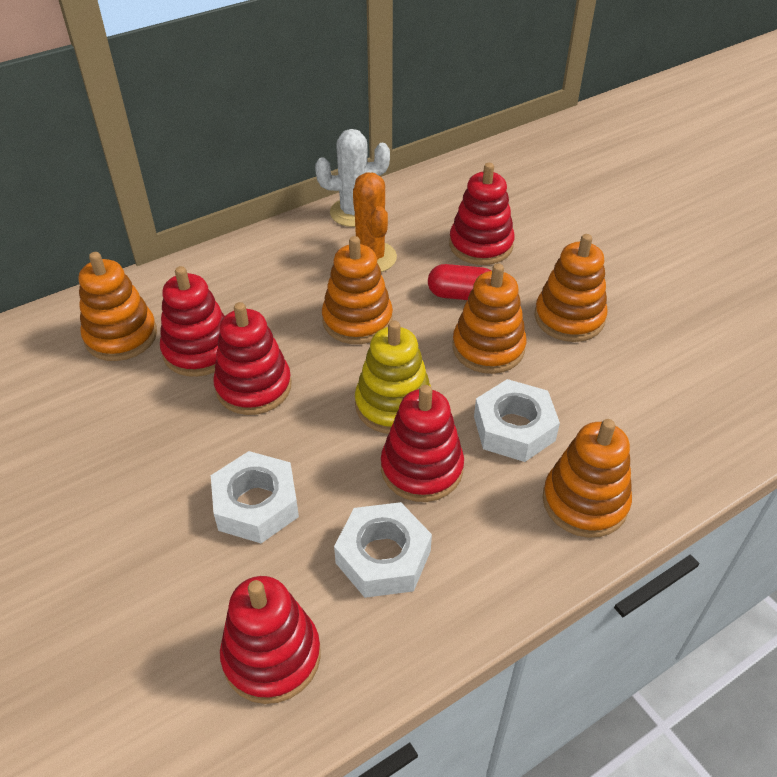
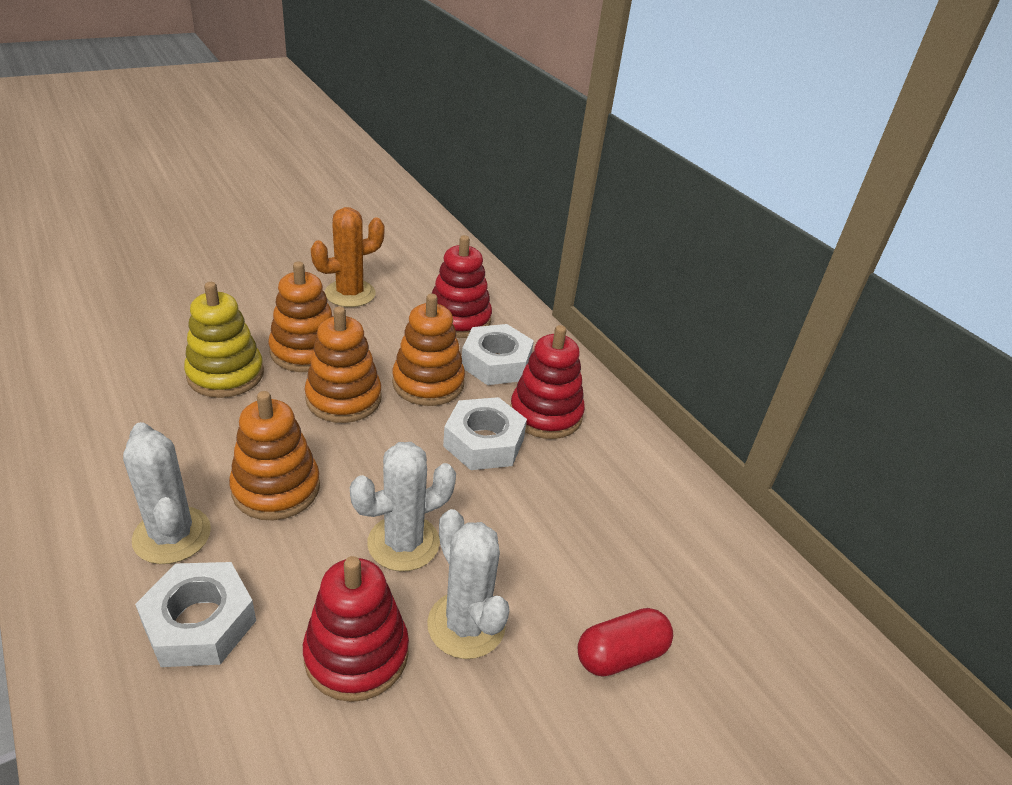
orange stacking toy: [79,252,157,361] [322,236,393,344] [452,263,526,374] [535,234,608,342] [542,419,632,538] = 5 -> [229,391,320,520] [268,261,333,372] [305,306,382,423] [392,294,465,406] = 4
red stacking toy: [160,266,225,377] [213,302,291,415] [220,576,321,704] [381,385,464,502] [449,163,515,265] = 5 -> [303,556,409,702] [432,235,492,338] [510,325,585,439] = 3
white cactus: [315,129,390,227] = 1 -> [123,422,211,564] [350,442,456,571] [427,509,510,659] = 3

